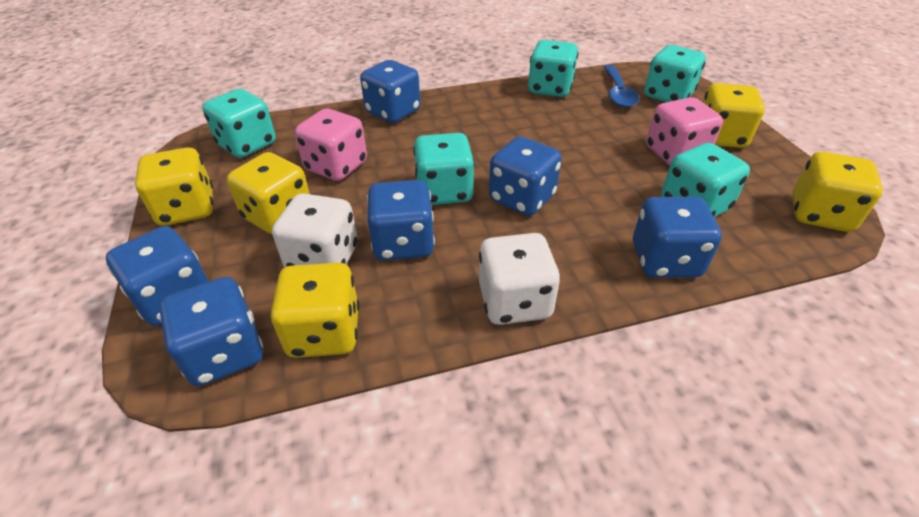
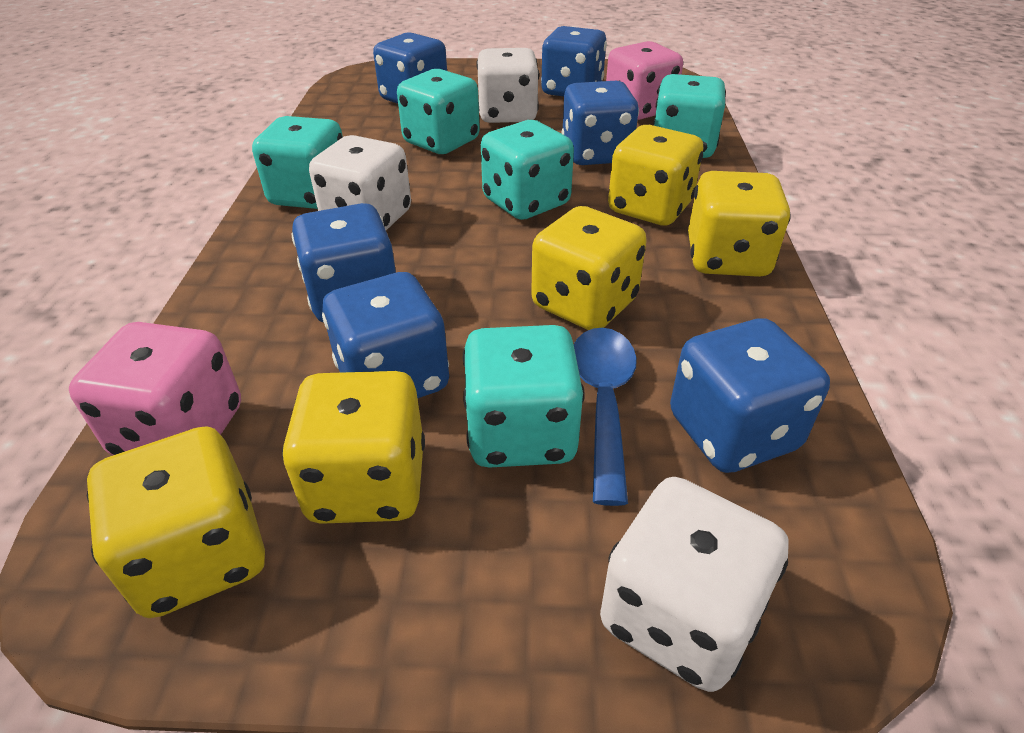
white dice: [272,193,358,267] [479,233,560,325] = 2 -> [309,135,411,230] [476,48,539,123] [600,477,789,692] = 3

